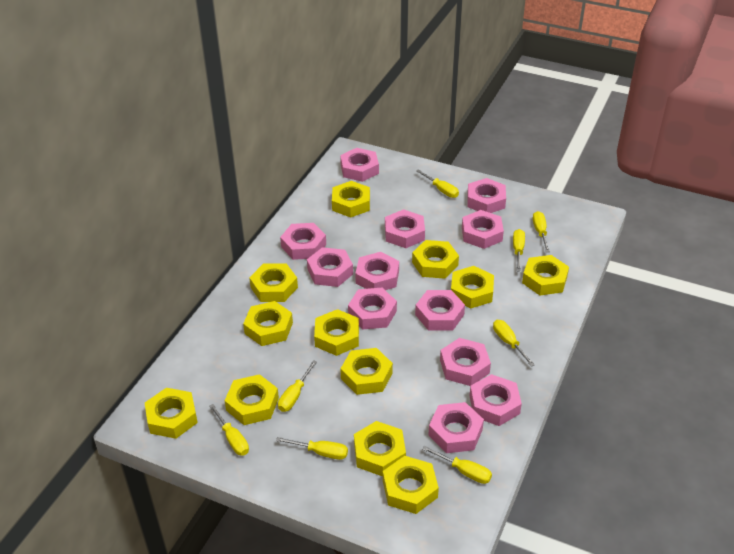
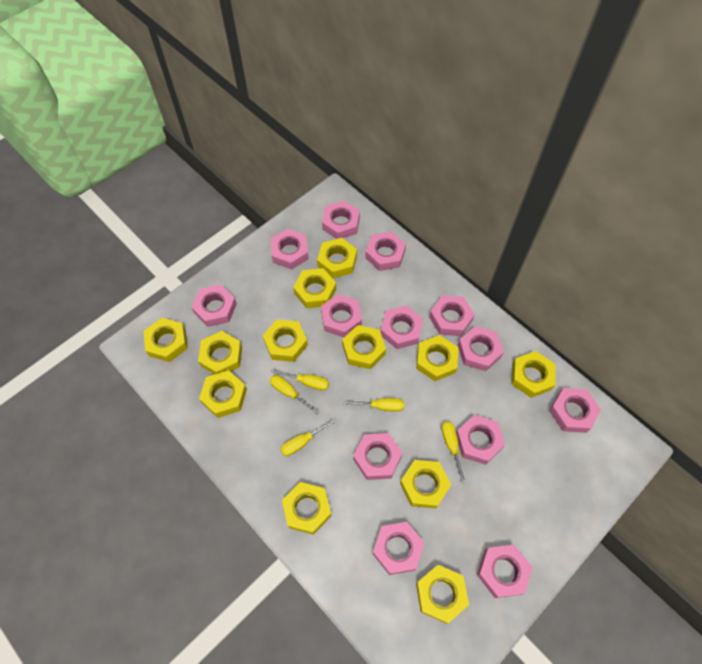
pink nut: [280,223,326,260] [307,247,353,287] [340,148,379,182] [348,288,397,329] [355,252,399,290] [385,209,425,248] [415,290,465,330] [429,402,484,453] [440,338,491,386] [462,210,504,249] [467,178,506,213] [470,374,522,426] = 12 -> [191,284,237,327] [271,229,309,269] [321,294,362,338] [322,201,360,239] [353,433,403,480] [365,231,406,271] [372,522,425,575] [381,305,423,349] [429,295,475,336] [456,415,505,465] [458,326,504,371] [477,545,533,598] [549,388,601,433] = 13
yellow screwdriver: [209,404,249,456] [276,437,348,460] [278,360,317,412] [416,169,459,198] [423,446,492,484] [493,320,535,367] [513,229,525,272] [533,211,550,252] = 8 -> [270,375,320,414] [271,369,329,391] [280,418,336,456] [343,398,404,411] [441,421,466,484] = 5

